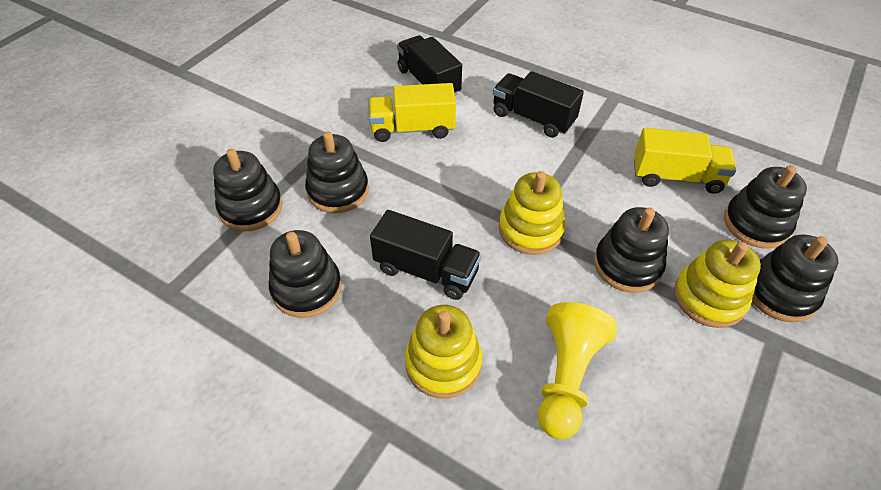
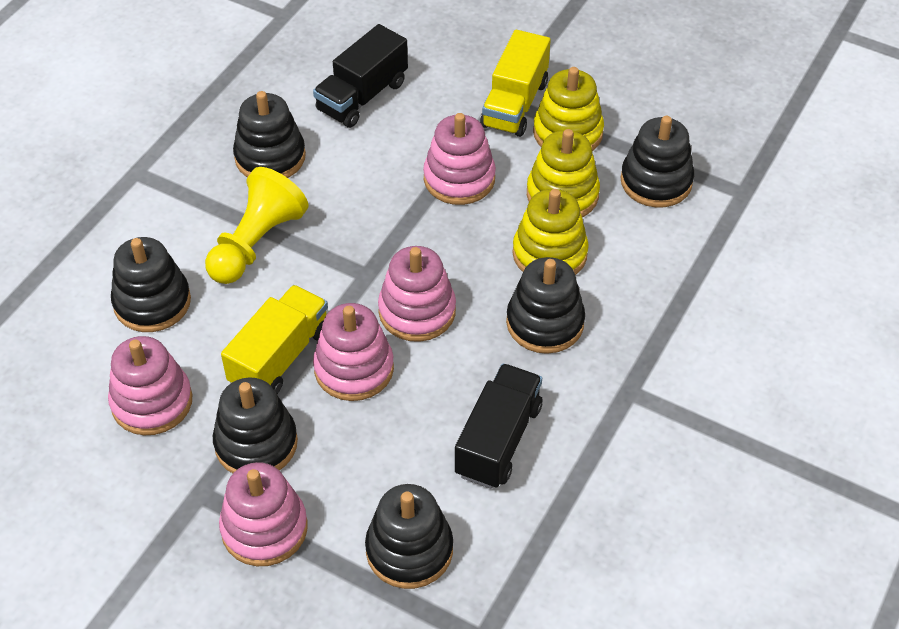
black truck: [370,210,482,300] [397,35,462,96] [493,71,584,138] = 3 -> [313,24,408,128] [455,364,542,489] = 2
pink stacking toy: none = 0 -> [108,336,192,435] [219,462,308,566] [313,303,394,401] [378,246,456,342] [423,113,496,205] = 5

